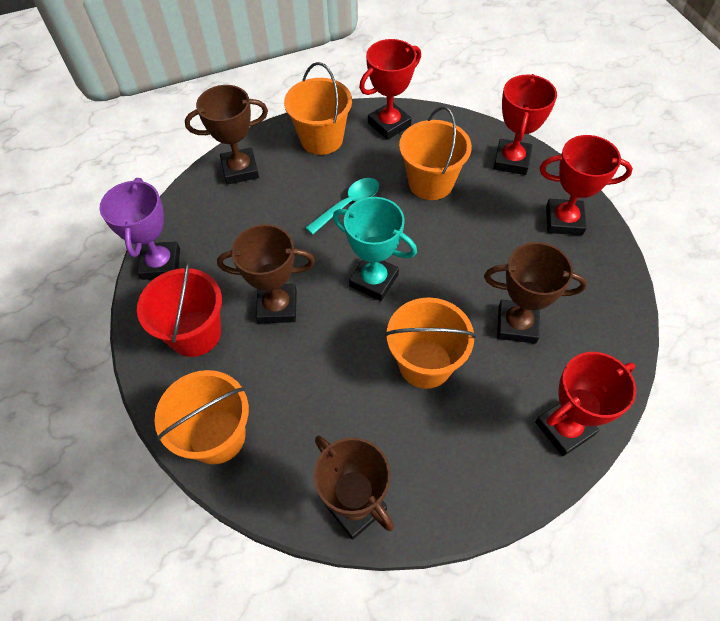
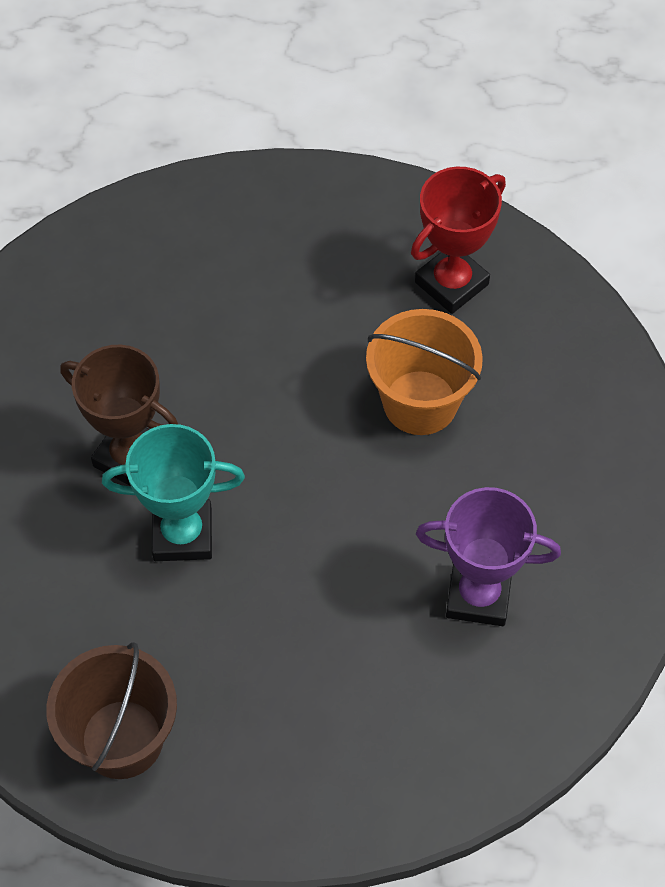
brown bucket: none = 0 -> [46,642,177,779] = 1
brown trophy: [185,85,268,185] [217,224,315,323] [314,436,394,540] [484,242,587,344] = 4 -> [60,345,178,486] = 1
orange bucket: [154,370,249,464] [284,62,352,155] [385,297,476,389] [399,106,472,200] = 4 -> [366,309,483,435] = 1
red bucket: [137,261,222,357] = 1 -> none = 0
red trophy: [359,39,421,140] [493,74,557,175] [535,352,636,456] [540,135,633,235] = 4 -> [411,167,506,314] = 1
turquoise spoon: [305,178,379,235] = 1 -> none = 0

